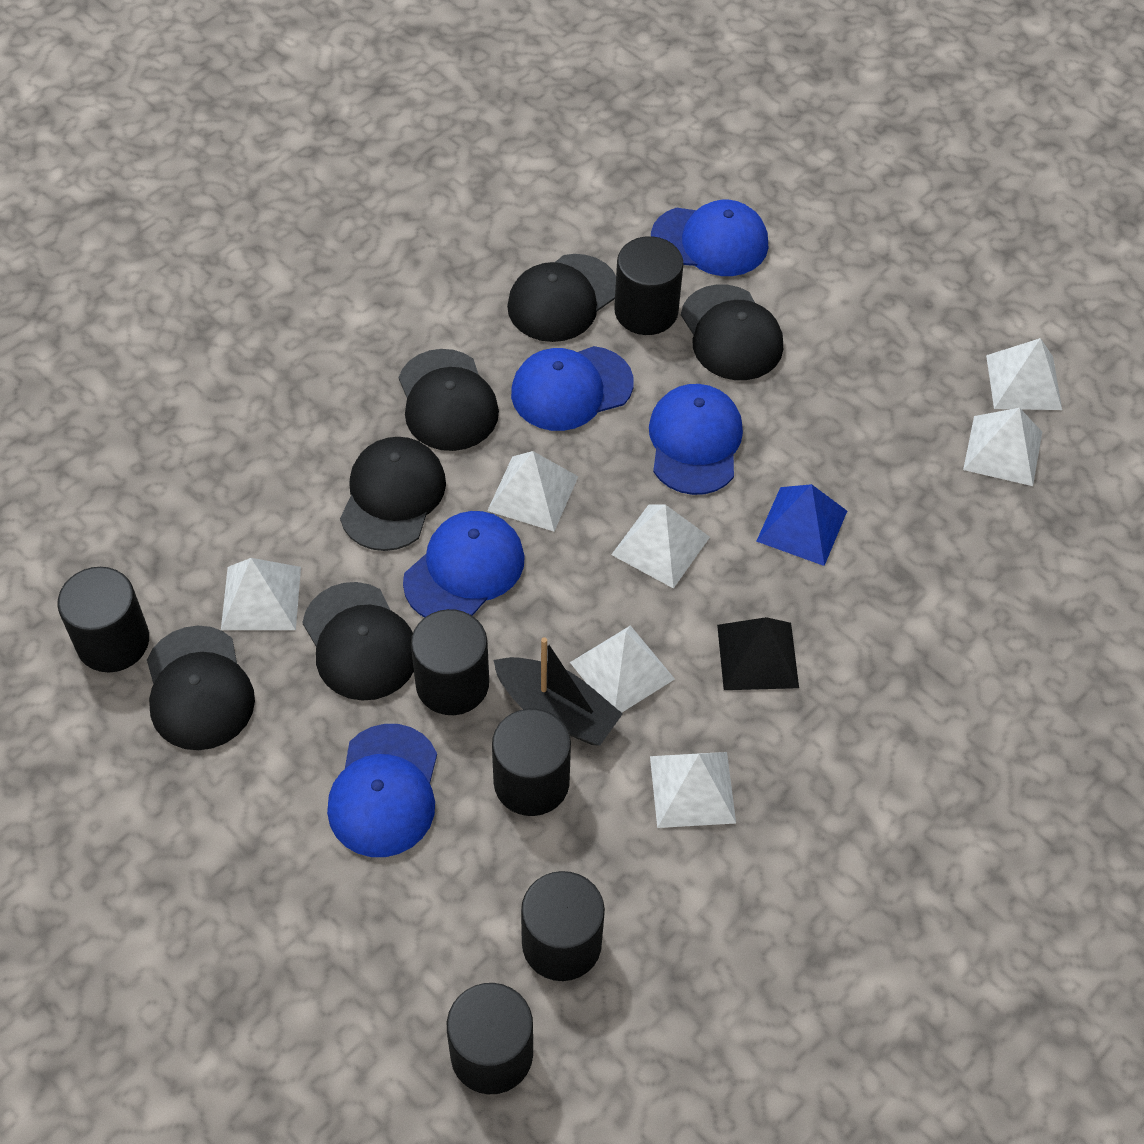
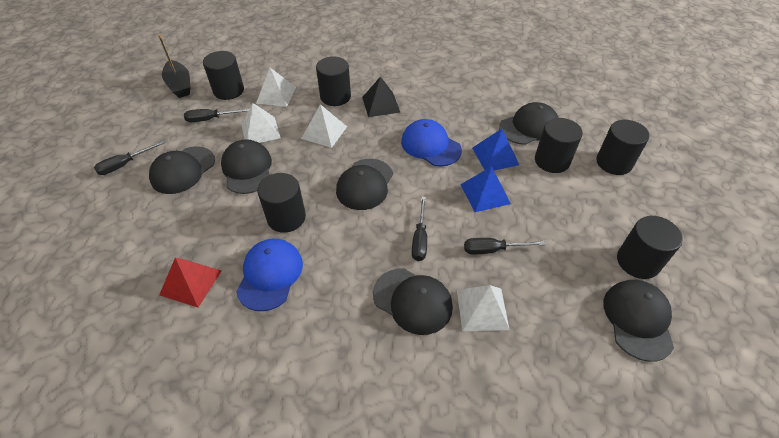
black screwdriver: none = 0 -> [94,140,165,175] [184,109,249,122] [412,197,427,261] [464,238,545,254] = 4
blue cap: [327,724,437,857] [403,511,525,617] [511,346,634,431] [649,384,743,495] [651,200,768,276] = 5 -> [236,239,303,311] [401,119,462,167] = 2
blue pyramid: [756,484,847,566] = 1 -> [460,166,511,212] [472,128,519,171] = 2
red pyramid: none = 0 -> [159,257,221,307] = 1
white pyramid: [221,558,301,630] [487,451,578,531] [570,625,675,713] [611,504,710,589] [650,752,736,828] [963,408,1042,486] [986,338,1062,410] = 7 -> [241,103,281,143] [256,68,296,107] [301,104,347,148] [457,285,510,331] = 4

